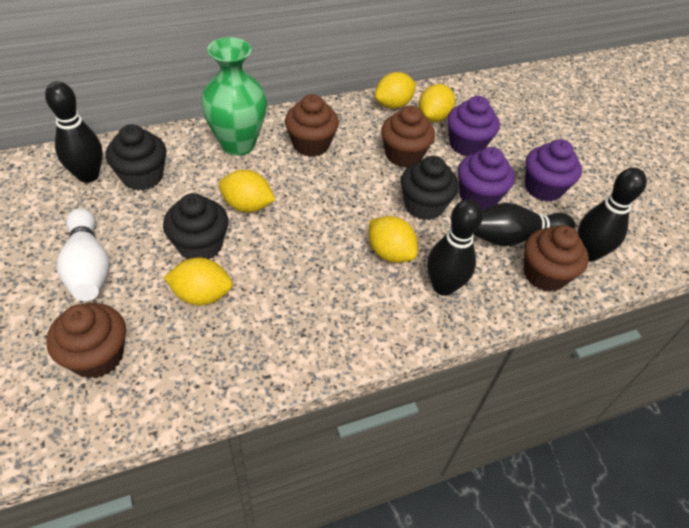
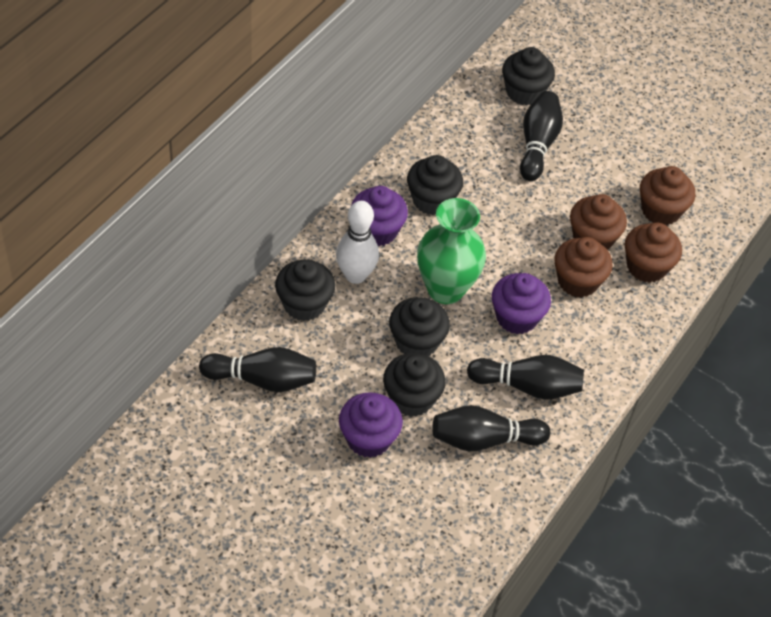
black cupcake: [106,124,167,191] [163,193,229,260] [400,156,459,220] = 3 -> [275,259,335,321] [383,353,446,417] [389,297,450,356] [407,155,463,215] [502,47,555,106] = 5
yellow lemon: [164,257,233,305] [219,170,275,212] [369,216,418,263] [375,72,416,109] [419,84,455,122] = 5 -> none = 0

